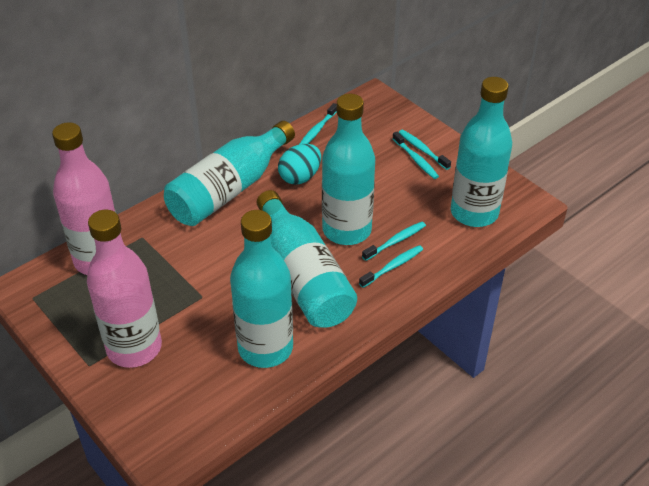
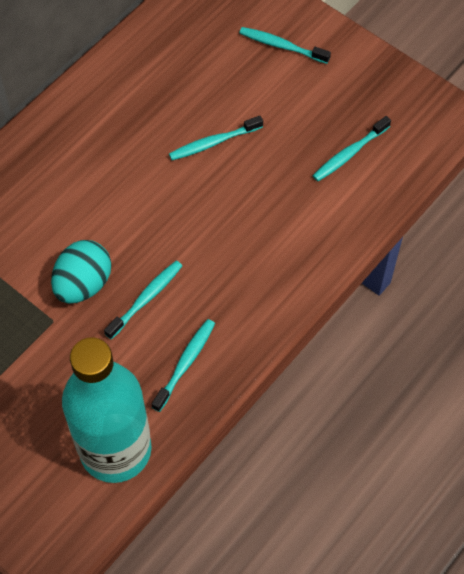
pink bottle: [52,122,116,275] [87,210,162,368] = 2 -> none = 0
turquoise bottle: [164,121,295,226] [230,210,293,368] [257,190,357,327] [322,94,375,245] [451,77,512,227] = 5 -> [62,337,151,483] = 1

